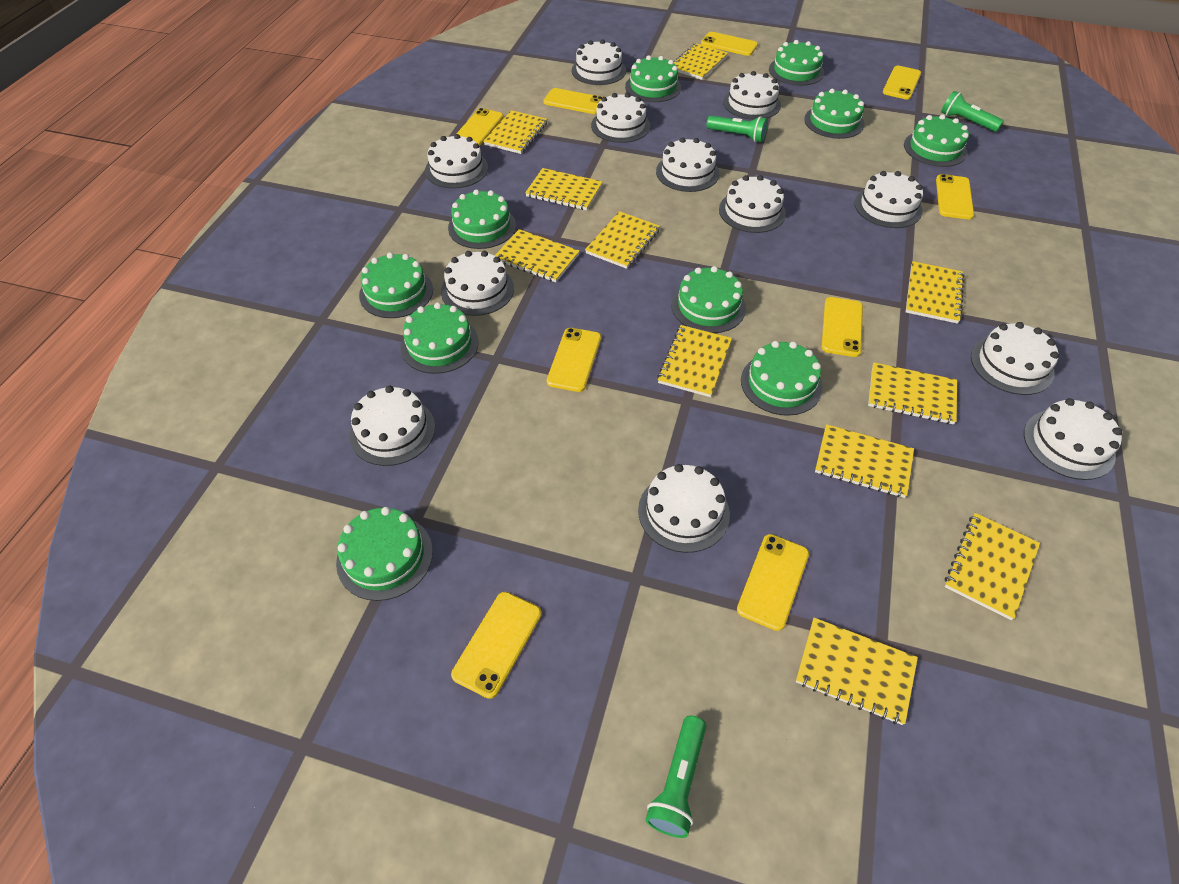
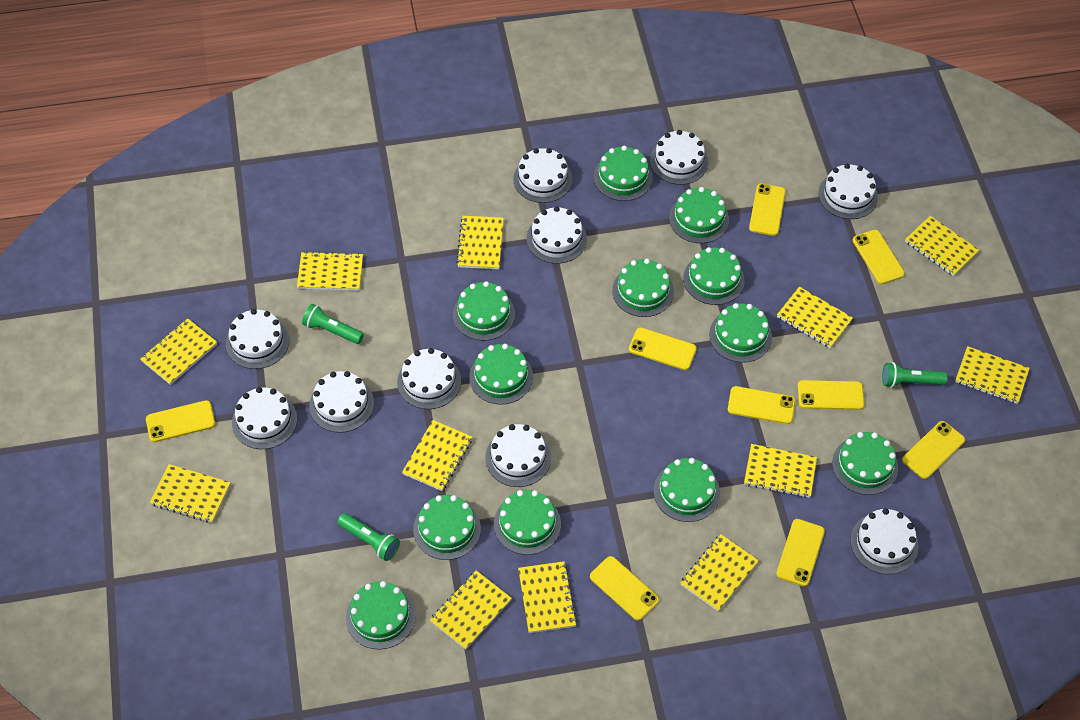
green cake: [336,507,433,601] [359,252,433,318] [400,302,479,374] [448,189,516,249] [625,55,681,102] [671,266,746,333] [741,341,823,416] [769,40,824,86] [804,89,865,139] [904,114,969,167] = 10 -> [346,581,416,649] [413,495,481,560] [453,281,515,341] [469,344,533,405] [494,490,561,555] [594,146,653,201] [612,259,674,317] [654,458,720,522] [669,187,729,244] [683,247,745,305] [709,303,772,363] [832,432,898,495] = 12
white cake: [349,386,435,466] [425,134,488,188] [441,251,514,316] [572,40,626,85] [591,93,650,143] [638,464,730,553] [656,137,719,192] [719,175,786,233] [723,71,781,120] [854,171,923,228] [971,322,1059,395] [1024,398,1122,480] = 12 -> [226,309,289,369] [232,387,297,449] [309,371,374,433] [397,348,461,409] [485,424,551,487] [513,148,572,203] [527,206,587,264] [650,130,708,185] [818,164,878,219] [850,508,919,574] = 10
yellow notebook: [483,110,547,154] [495,229,580,282] [525,168,603,210] [585,211,660,269] [657,325,732,397] [673,43,728,80] [796,618,918,725] [815,424,914,498] [868,362,957,424] [906,261,964,324] [945,513,1040,620] = 11 -> [140,318,217,385] [150,464,231,523] [297,251,363,291] [402,420,472,491] [430,570,512,650] [456,216,504,269] [518,561,577,633] [680,534,759,611] [744,444,817,498] [777,287,853,348] [905,216,979,276] [955,346,1030,404] = 12

